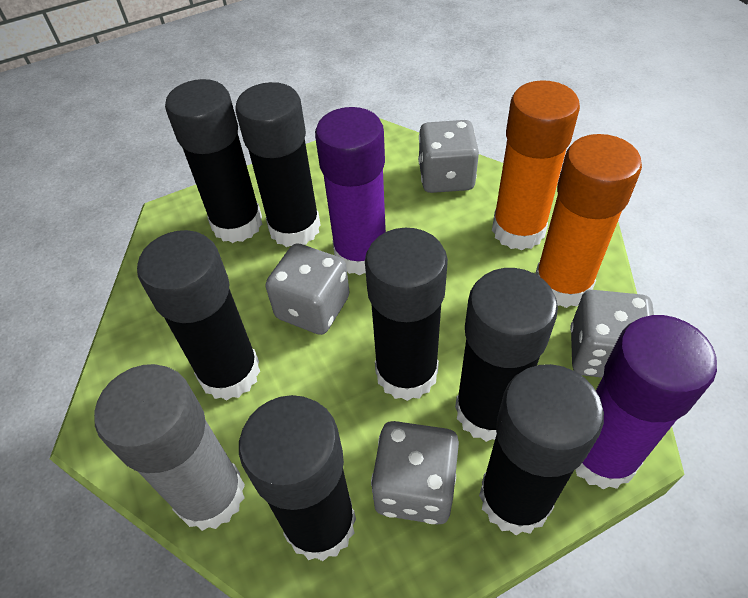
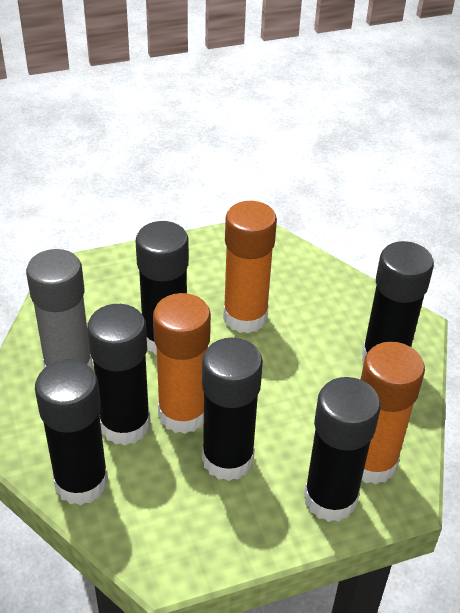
black glue stick: [137,230,260,400] [165,79,262,243] [236,82,320,247] [239,395,356,561] [365,228,448,401] [455,268,558,442] [479,364,604,535] = 7 -> [35,360,108,506] [87,304,151,445] [136,221,189,355] [202,338,263,481] [304,377,381,522] [362,241,434,362] = 6
grey dice: [265,243,350,335] [371,421,459,524] [418,120,479,193] [570,290,654,378] = 4 -> none = 0
orange glue stick: [492,80,580,250] [535,134,642,308] = 2 -> [153,293,211,434] [223,201,277,334] [360,342,425,484] = 3
purple glue stick: [315,107,386,275] [575,315,717,489] = 2 -> none = 0

